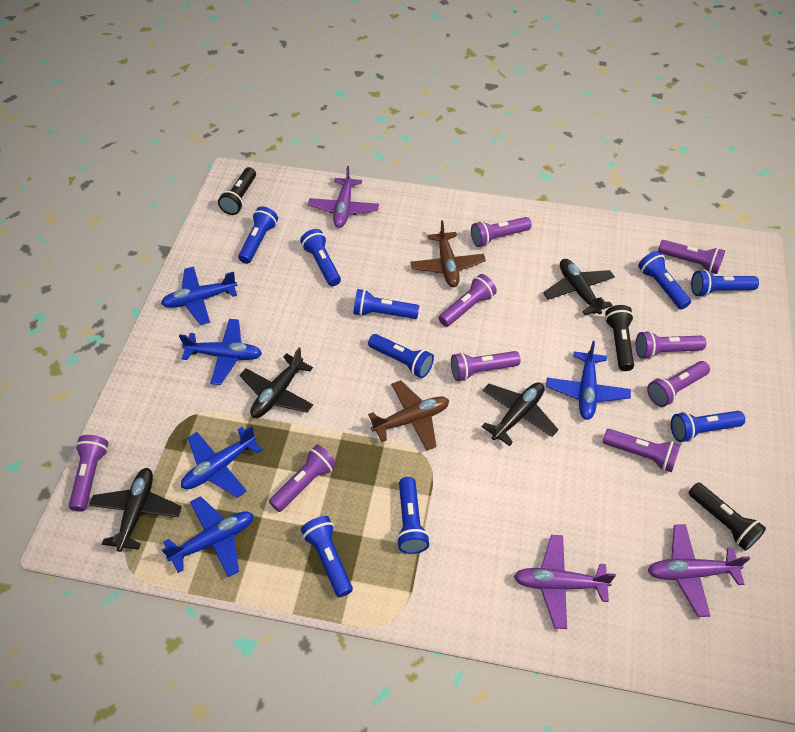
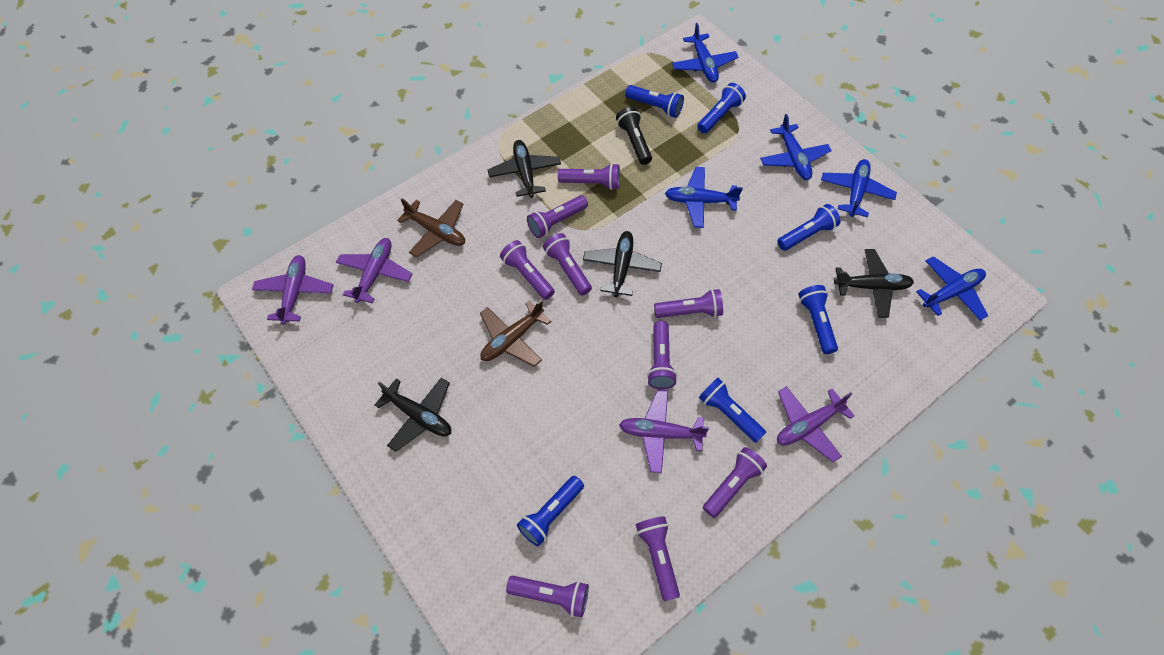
black flashlight: [218,167,256,215] [605,305,634,371] [689,482,766,551] = 3 -> [616,107,652,165] = 1
blue flashlight: [238,206,278,264] [300,229,341,286] [301,516,353,597] [353,289,419,319] [368,334,434,378] [396,477,430,554] [638,251,691,310] [671,411,745,442] [691,270,759,297] = 9 -> [517,476,584,546] [625,85,684,118] [697,83,746,133] [699,378,766,443] [777,204,841,251] [798,285,838,354] = 6
purple plane: [308,166,379,228] [514,535,616,629] [648,524,750,617] = 3 -> [252,255,333,325] [336,238,412,303] [619,389,709,473] [777,386,855,462] = 4

